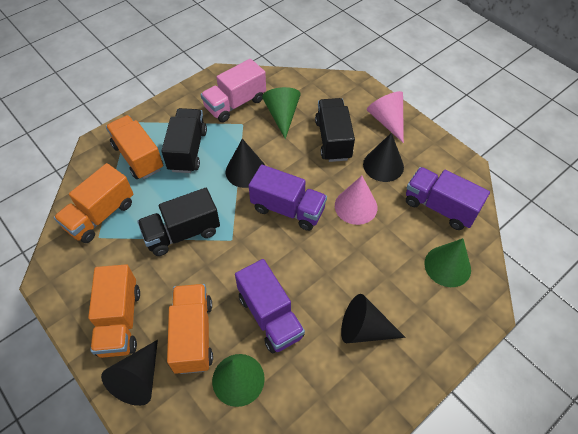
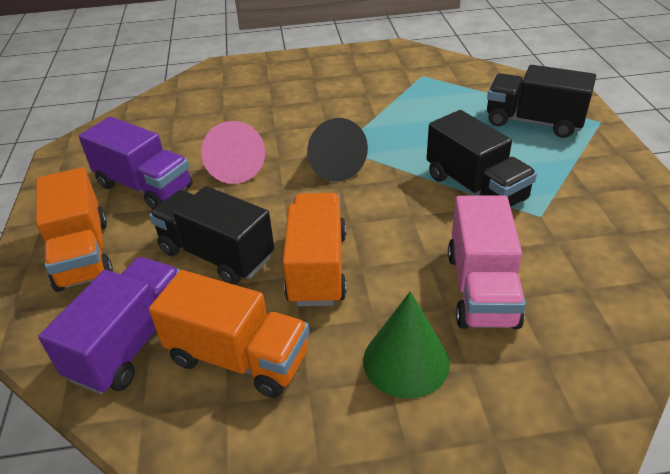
black cone: [101,340,158,406] [226,139,265,188] [341,294,406,343] [363,133,404,182] = 4 -> [307,118,368,182] = 1
green cone: [212,354,265,407] [262,87,301,139] [425,238,471,287] = 3 -> [363,291,450,399] = 1
orange truck: [54,163,133,243] [88,264,140,358] [106,115,163,179] [167,284,213,374] = 4 -> [36,167,113,292] [149,270,309,398] [283,193,347,306] = 3
pink cone: [335,176,377,225] [367,91,404,143] = 2 -> [201,121,265,184] = 1
purple truck: [235,259,305,354] [249,164,327,231] [406,167,490,230] = 3 -> [38,257,180,395] [79,117,192,209] = 2

